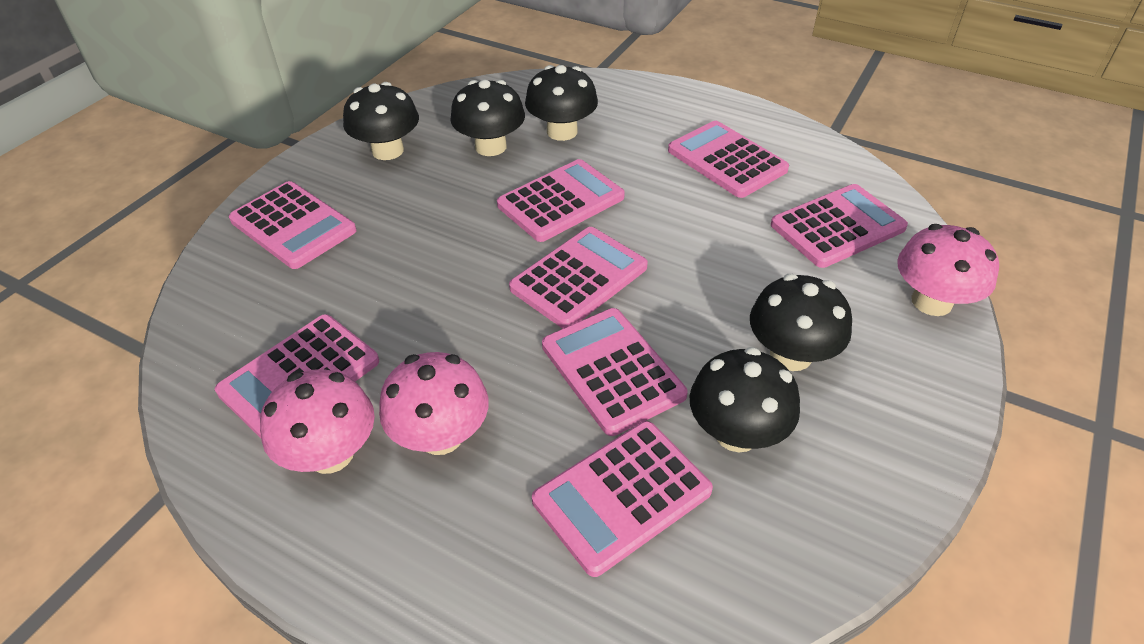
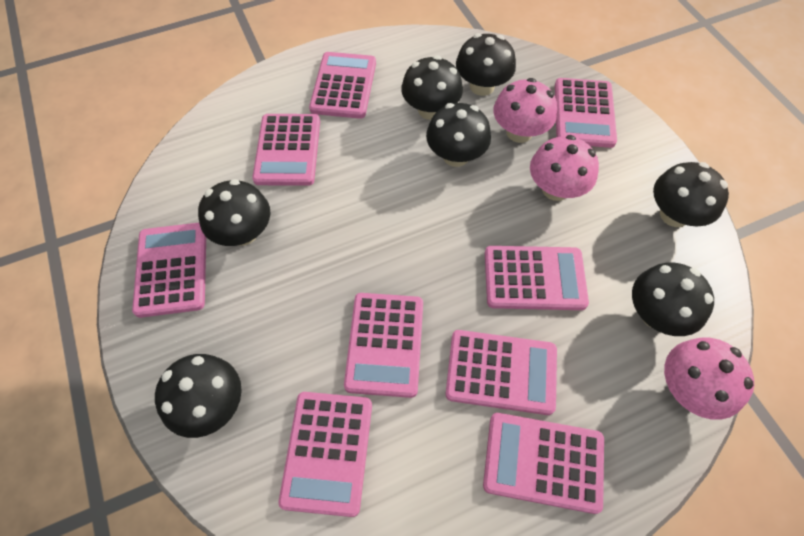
black mushroom: [343,82,419,160] [450,80,525,156] [525,65,598,141] [690,347,800,452] [750,274,852,371] = 5 -> [155,354,242,438] [198,179,270,246] [401,55,463,120] [426,103,491,167] [456,33,516,96] [632,262,714,336] [653,162,729,227] = 7
pink calculator: [215,314,379,438] [229,181,356,269] [497,159,625,242] [509,227,648,329] [532,421,713,577] [542,308,688,436] [668,121,789,198] [771,184,908,268] = 8 -> [132,223,206,318] [252,114,320,186] [279,392,372,517] [309,52,376,119] [344,293,423,398] [446,330,557,415] [483,413,604,514] [485,246,589,310] [555,78,617,148] = 9

